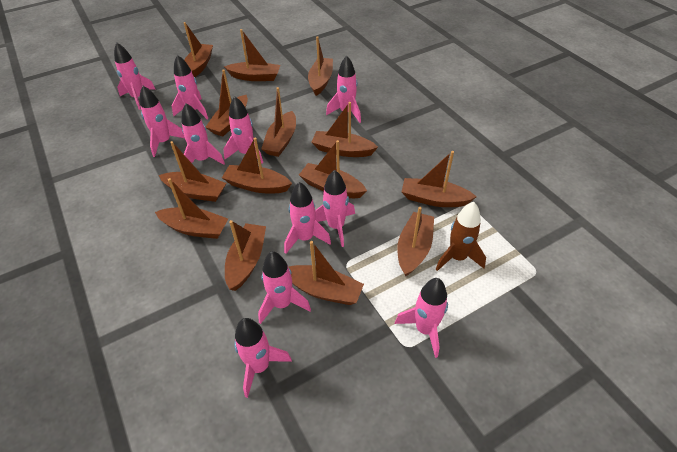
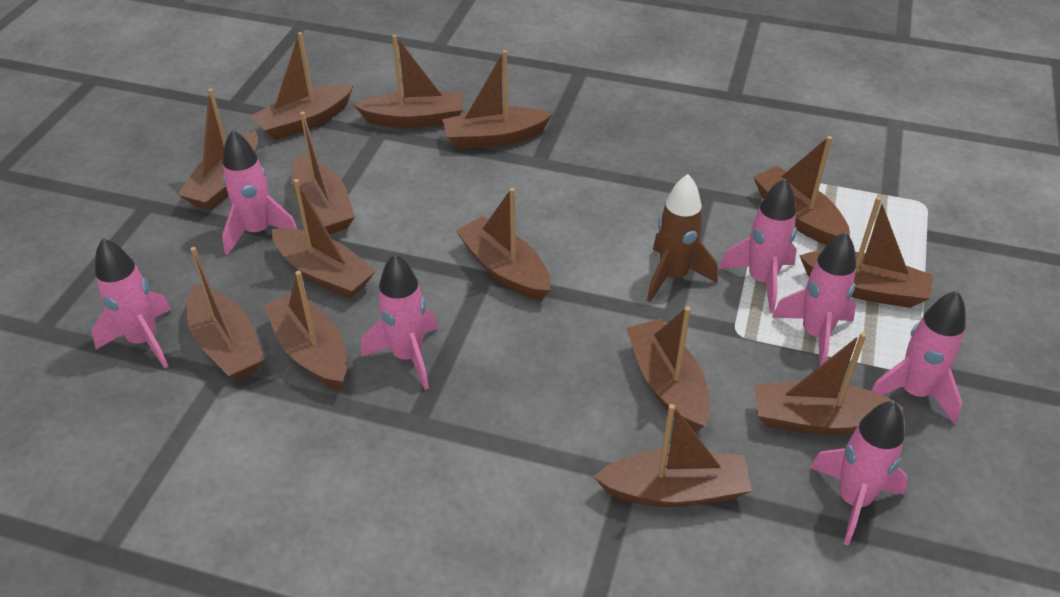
pink rocket: [114,42,156,110] [140,86,185,157] [172,55,208,119] [181,103,225,165] [224,96,263,163] [234,318,292,398] [258,251,311,324] [284,182,331,254] [315,170,355,247] [326,56,361,123] [395,278,448,358] = 11 -> [92,238,171,368] [222,130,297,255] [361,254,438,390] [719,178,797,313] [772,232,856,367] [810,401,908,546] [871,291,965,424] = 7

